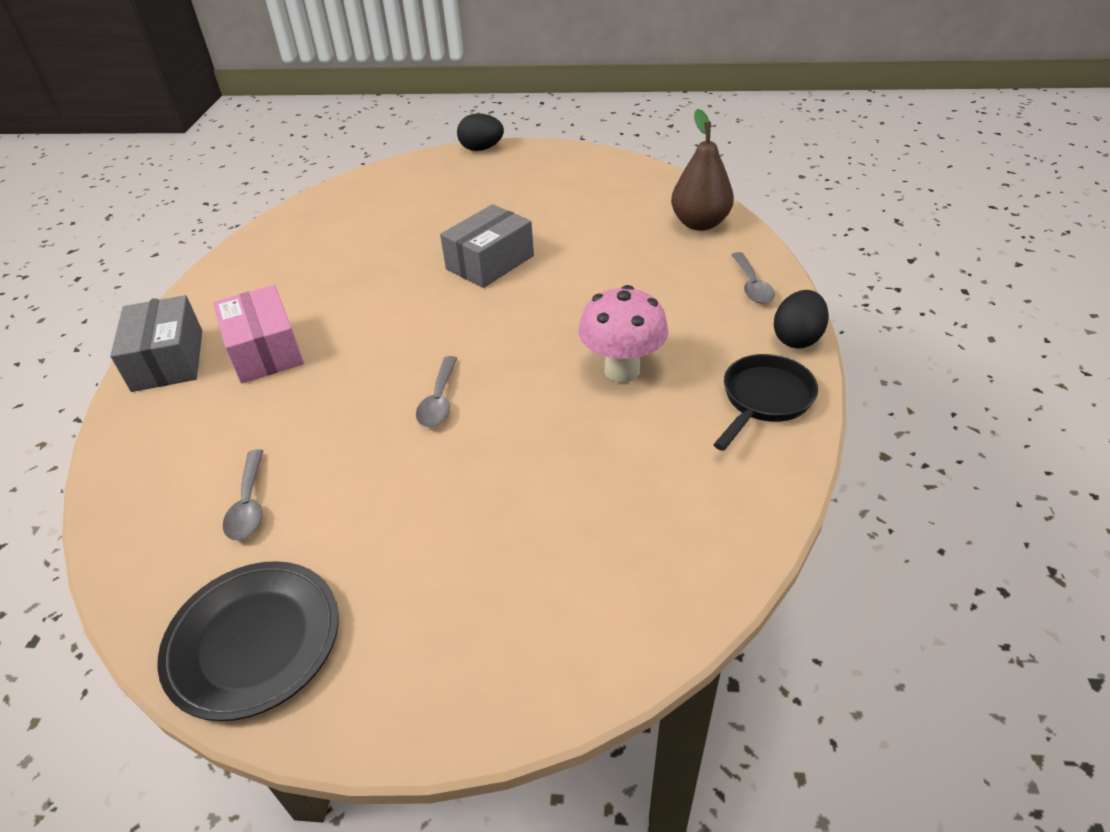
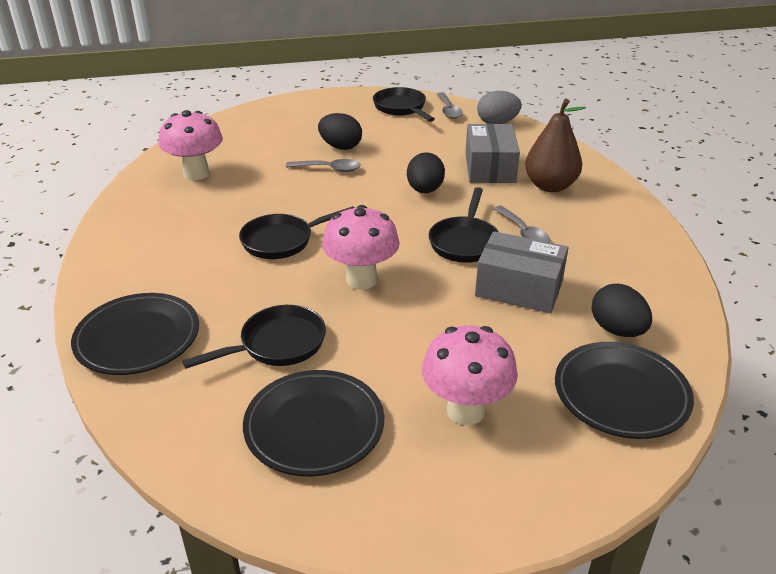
black egg: [457,113,504,151] [774,290,829,348] = 2 -> [318,113,362,150] [407,152,445,193] [592,284,652,337] = 3
black pan: [713,354,818,451] = 1 -> [182,305,326,369] [239,206,354,259] [373,87,435,122] [429,187,499,263] = 4
black plate: [158,561,339,721] = 1 -> [71,293,199,375] [243,370,384,476] [555,342,694,439] = 3
grey egg: none = 0 -> [477,91,522,124] = 1
pink box: [213,285,304,383] = 1 -> none = 0
pink mushroom: [578,285,668,383] = 1 -> [159,110,223,180] [322,205,400,290] [422,326,518,425] = 3

